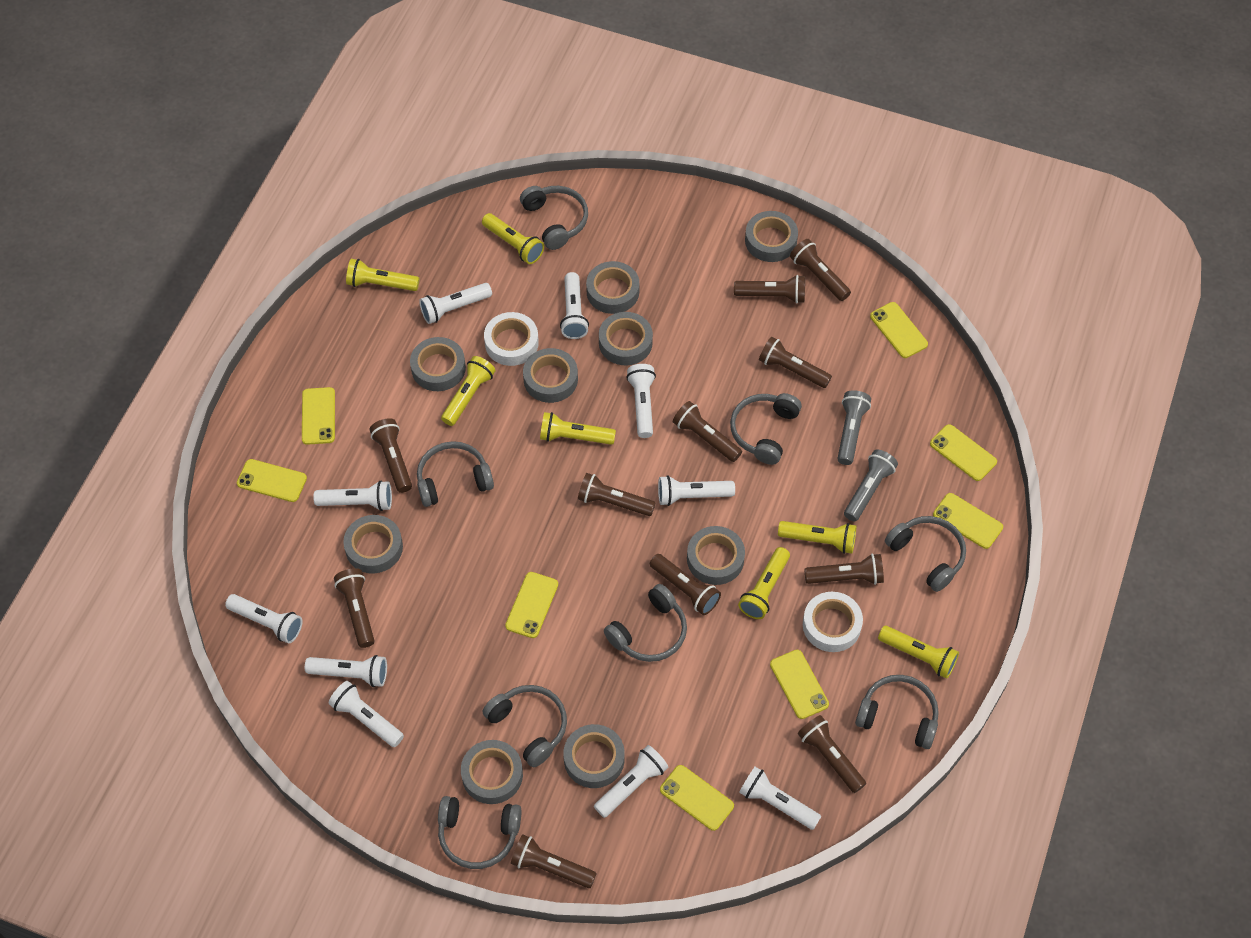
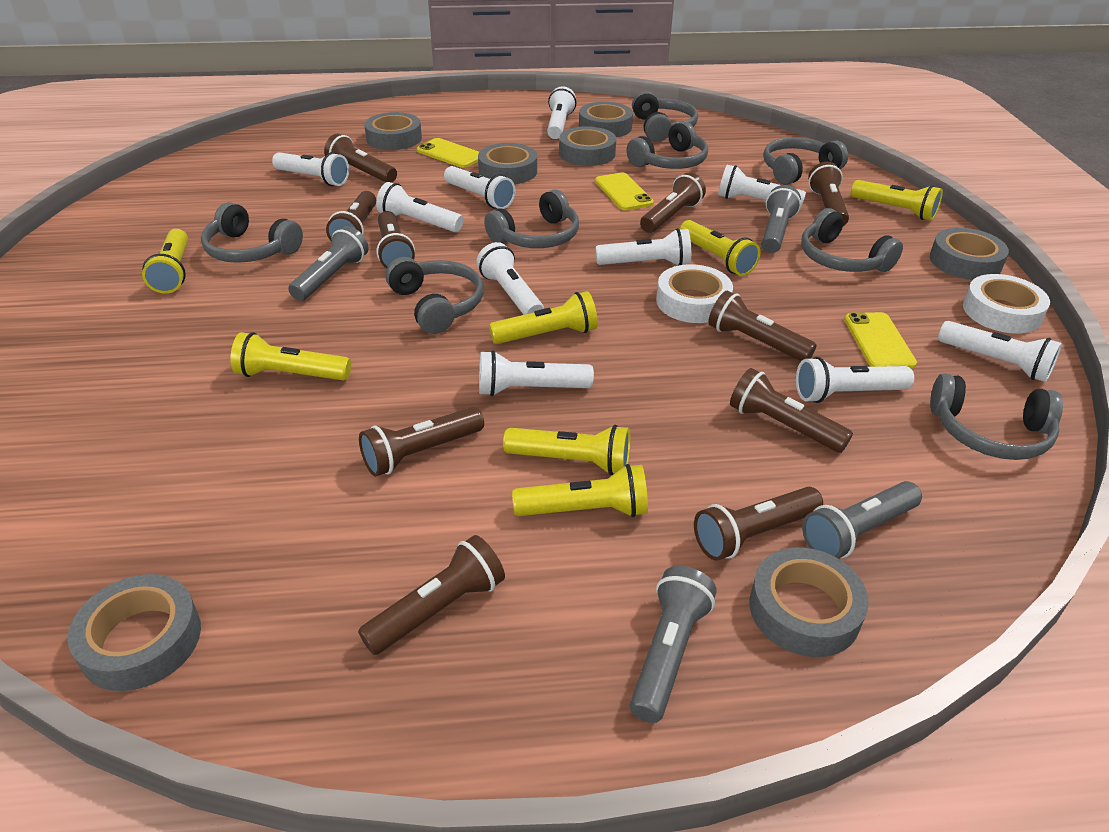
brown flashlight: [334,568,375,648] [370,418,412,493] [511,834,597,888] [578,473,656,516] [650,554,721,615] [673,401,742,462] [734,275,805,303] [759,337,832,388] [790,239,851,301] [798,715,866,793] [804,554,884,585] = 11 -> [324,134,397,183] [326,191,376,242] [358,535,505,655] [359,407,484,477] [376,211,415,269] [640,172,706,233] [694,487,823,561] [708,291,817,361] [730,368,853,453] [808,162,849,226] = 10
grey flashlight: [837,390,871,465] [844,450,898,521] = 2 -> [288,226,368,301] [630,566,716,723] [762,185,801,253] [802,481,922,559] = 4
grey tape: [343,515,403,573] [410,337,466,391] [461,740,523,804] [523,348,578,403] [563,724,625,788] [586,261,639,314] [599,312,653,365] [687,526,745,585] [745,211,798,262] = 9 -> [68,574,201,691] [364,112,422,150] [478,143,537,184] [559,126,616,166] [579,102,633,137] [750,548,869,657] [930,228,1009,280] = 7
yellow phone: [237,459,307,502] [302,387,335,445] [505,572,558,638] [660,765,734,831] [770,650,829,719] [870,302,928,358] [930,424,997,481] [933,493,1003,549] = 8 -> [417,138,479,168] [595,172,654,210] [844,312,917,369] = 3

